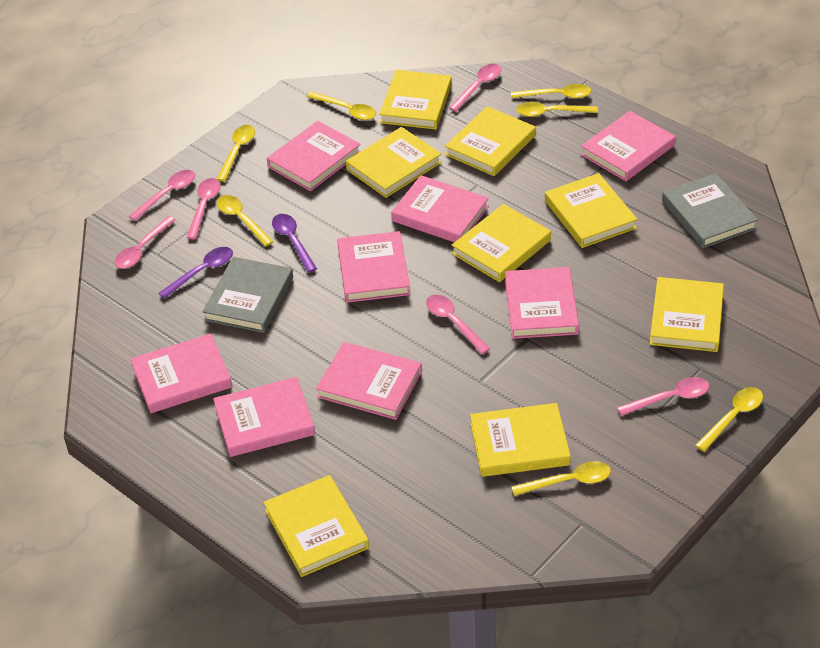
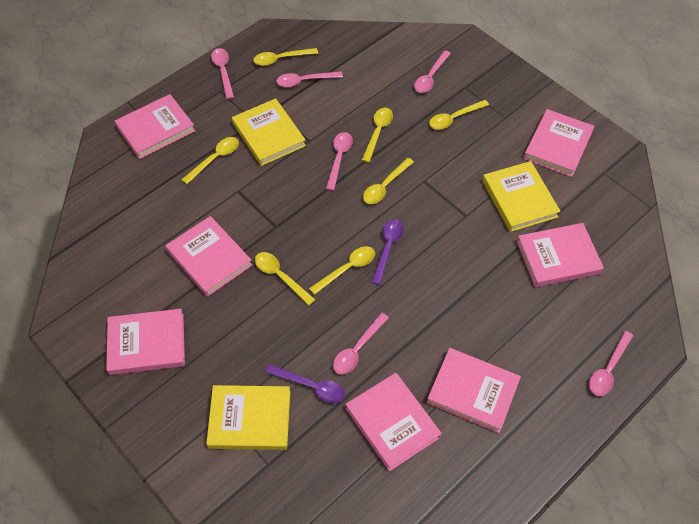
grey book: [202,257,293,333] [662,173,758,248] = 2 -> none = 0
pink book: [131,333,232,413] [213,377,315,457] [267,121,361,191] [316,342,422,420] [337,231,410,303] [391,175,489,242] [505,267,579,339] [580,111,676,181] = 8 -> [106,309,185,375] [115,94,195,159] [166,216,252,297] [346,373,442,471] [427,348,521,433] [517,223,604,287] [524,109,595,177] = 7
yellow book: [264,475,369,577] [346,127,442,198] [379,70,452,129] [445,106,536,176] [452,204,551,282] [470,403,571,477] [545,173,638,248] [650,277,724,352] = 8 -> [206,385,290,450] [232,98,306,166] [482,161,561,232] = 3

